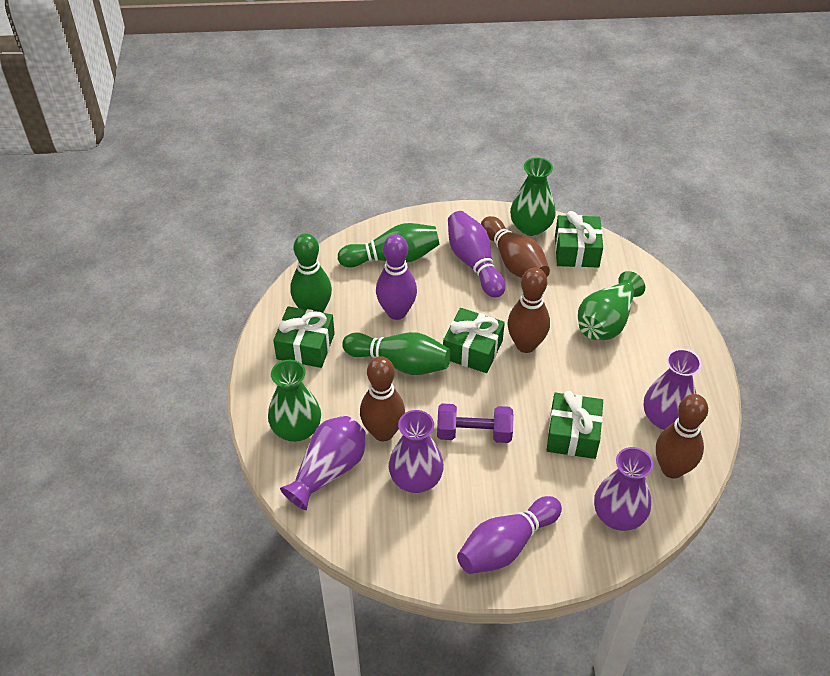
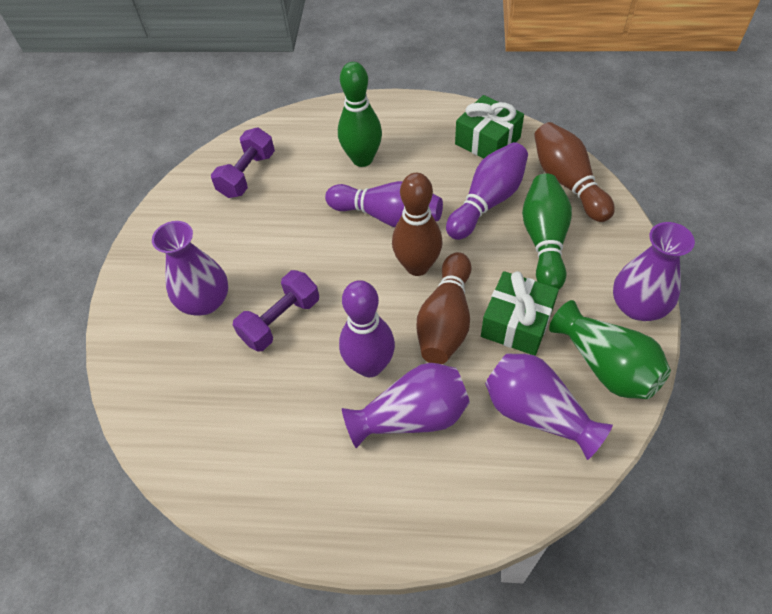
brown bowling pin: [360,356,405,441] [481,216,550,278] [508,267,550,353] [656,394,708,479] = 4 -> [392,173,443,276] [416,252,471,364] [534,122,615,222] = 3
green bowling pin: [290,233,332,313] [338,223,440,268] [342,332,451,375] = 3 -> [338,62,382,167] [522,174,572,289] = 2
green gift: [273,306,335,368] [443,308,505,373] [547,391,603,459] [555,211,603,267] = 4 -> [455,95,524,159] [481,271,559,356] = 2
green vase: [268,360,321,442] [510,158,556,236] [578,271,645,340] = 3 -> [549,300,671,399] = 1
purple dumbbell: [437,404,514,443] = 1 -> [211,127,275,198] [233,270,319,352] = 2

